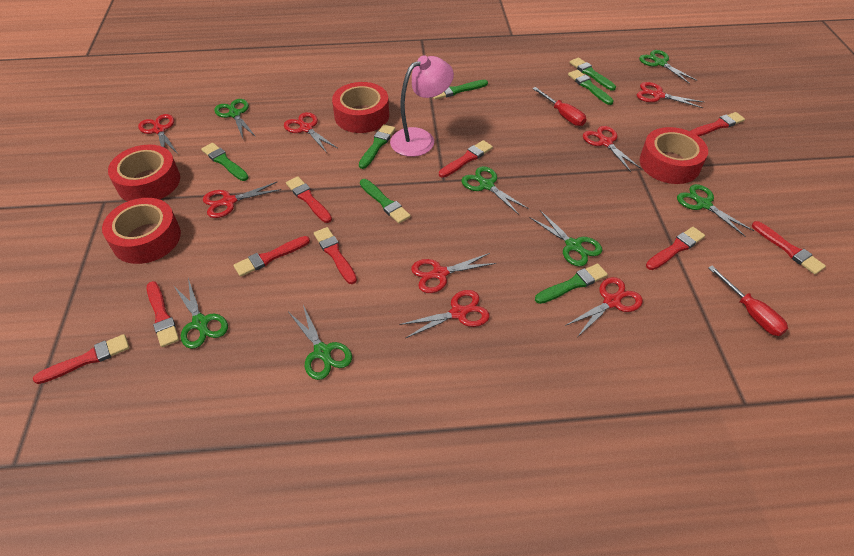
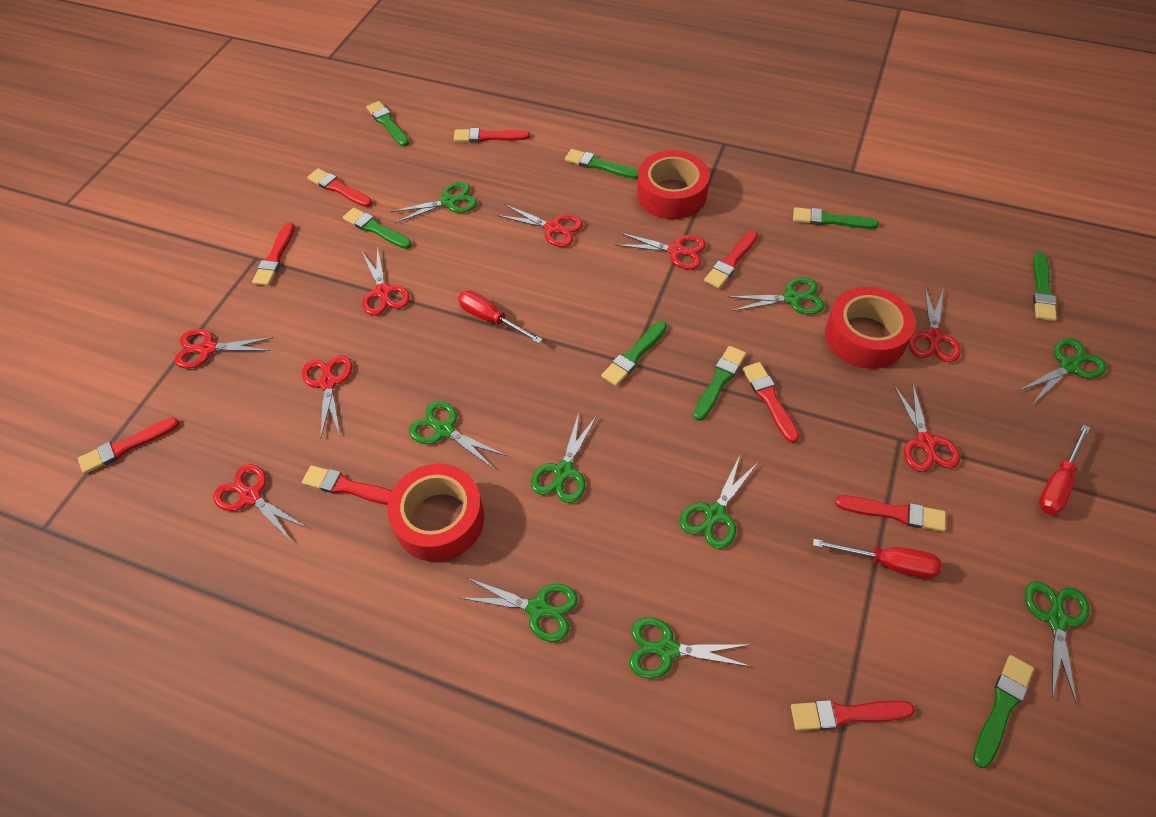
green brush: [201,143,249,181] [359,124,395,169] [360,179,411,223] [433,80,488,100] [535,264,608,304] [568,70,614,105] [570,57,616,91] = 7 -> [343,208,412,249] [366,101,409,146] [565,149,638,179] [601,321,667,386] [693,346,746,421] [793,207,879,229] [973,655,1034,768] [1033,252,1057,321] = 8
green scissors: [173,278,228,349] [214,99,256,138] [289,305,352,380] [461,166,529,215] [529,210,602,267] [639,50,697,84] [677,184,754,237] = 7 -> [390,182,477,223] [409,401,506,470] [461,578,578,642] [531,413,597,503] [629,617,752,679] [680,455,757,549] [729,277,825,315] [1018,338,1107,405] [1025,581,1090,704] = 9
pink lamp: [390,55,454,157] = 1 -> none = 0
red screwdriver: [532,87,586,126] [708,266,788,336] = 2 -> [458,291,542,344] [813,539,942,578] [1039,424,1090,515] = 3
red tape: [102,198,181,264] [108,145,180,201] [332,82,389,133] [640,127,708,184] = 4 -> [387,464,484,562] [637,150,709,219] [825,287,915,369] = 3

